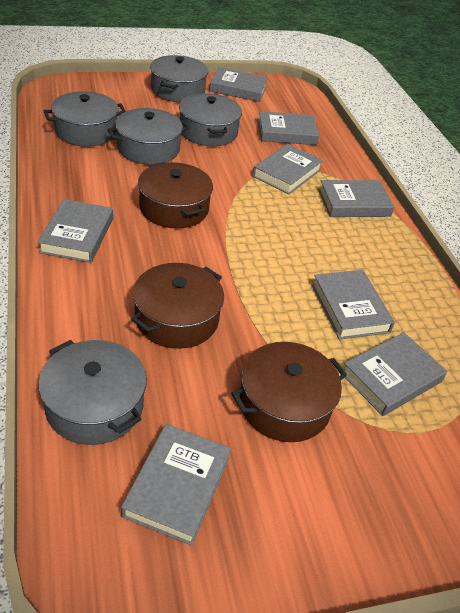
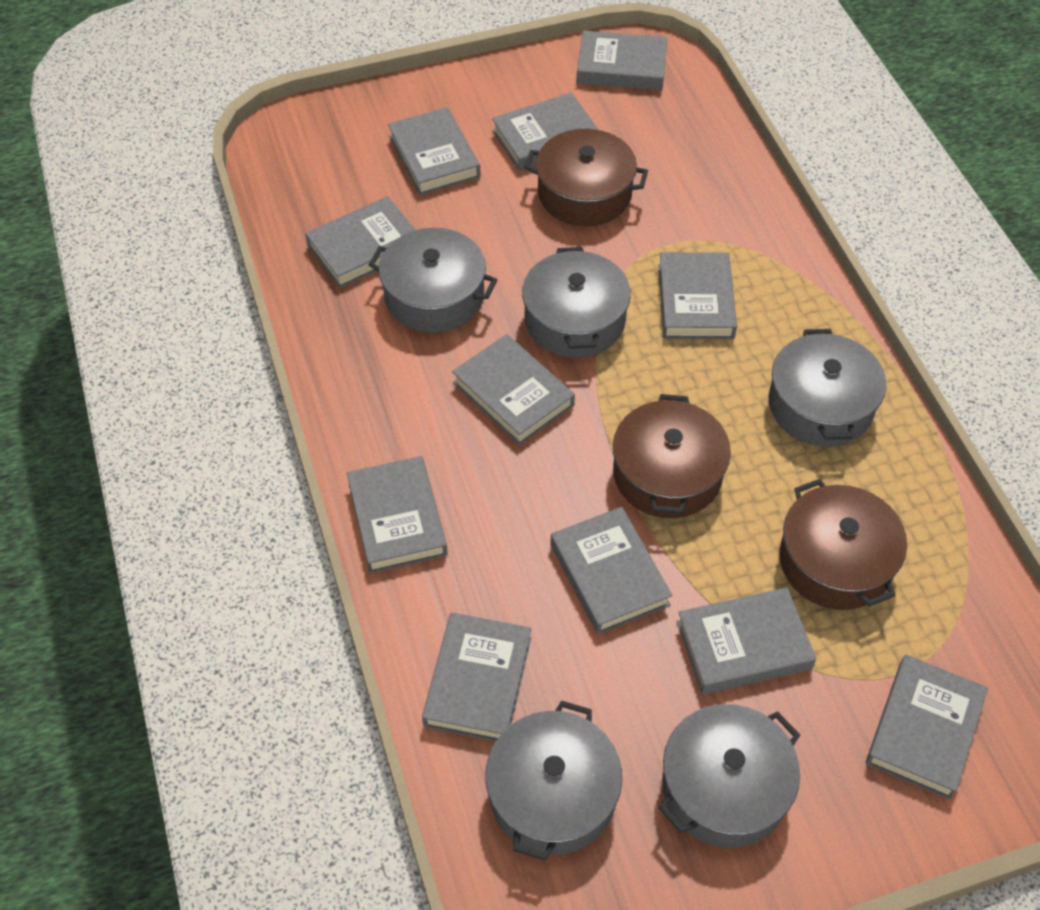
grey book: [38,199,113,263] [121,424,231,546] [210,67,268,102] [252,144,323,194] [258,111,319,145] [312,270,395,340] [318,180,394,217] [344,332,447,416] = 8 -> [305,196,415,288] [347,456,448,573] [388,107,480,195] [422,612,531,741] [452,334,575,446] [492,92,599,171] [551,507,673,635] [576,31,668,91] [658,252,737,339] [677,588,816,694] [866,655,988,800] = 11

